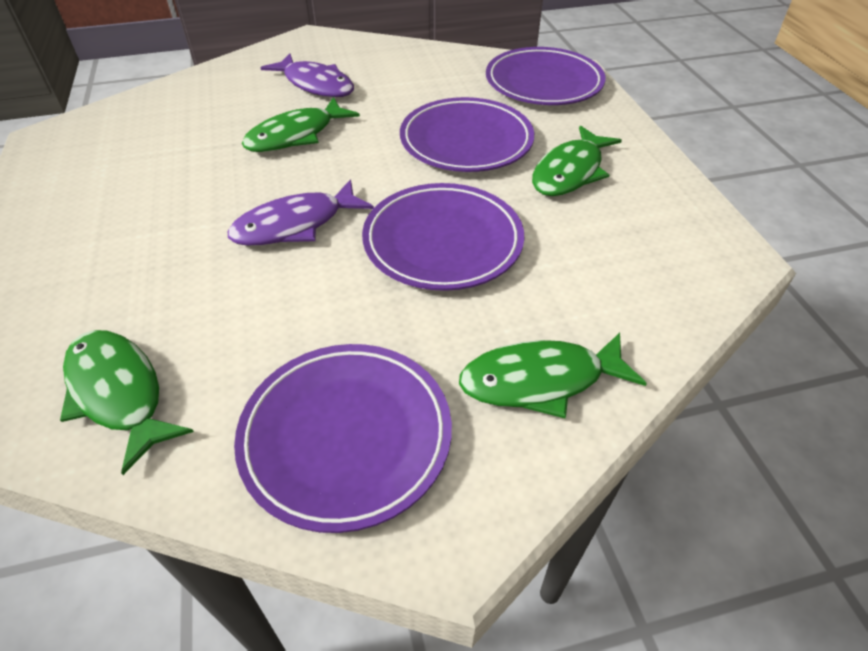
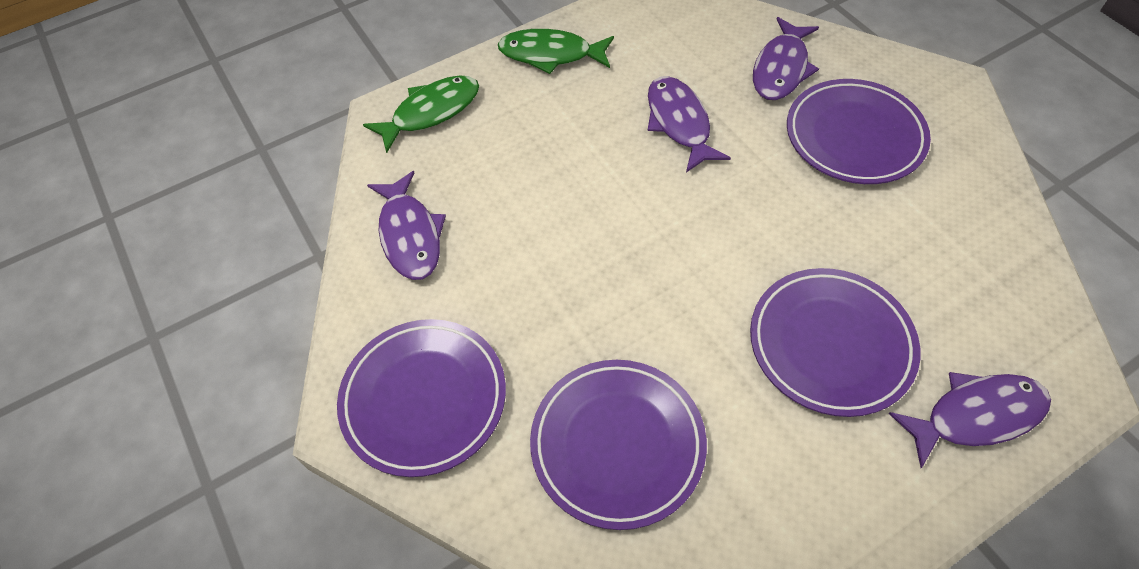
green fish: [60,330,194,475] [242,97,360,152] [459,333,647,418] [532,126,622,196] = 4 -> [363,75,479,153] [498,29,614,74] = 2
purple fish: [228,179,374,246] [261,54,354,97] = 2 -> [367,171,446,280] [648,76,731,173] [753,17,819,100] [889,372,1051,468] = 4

